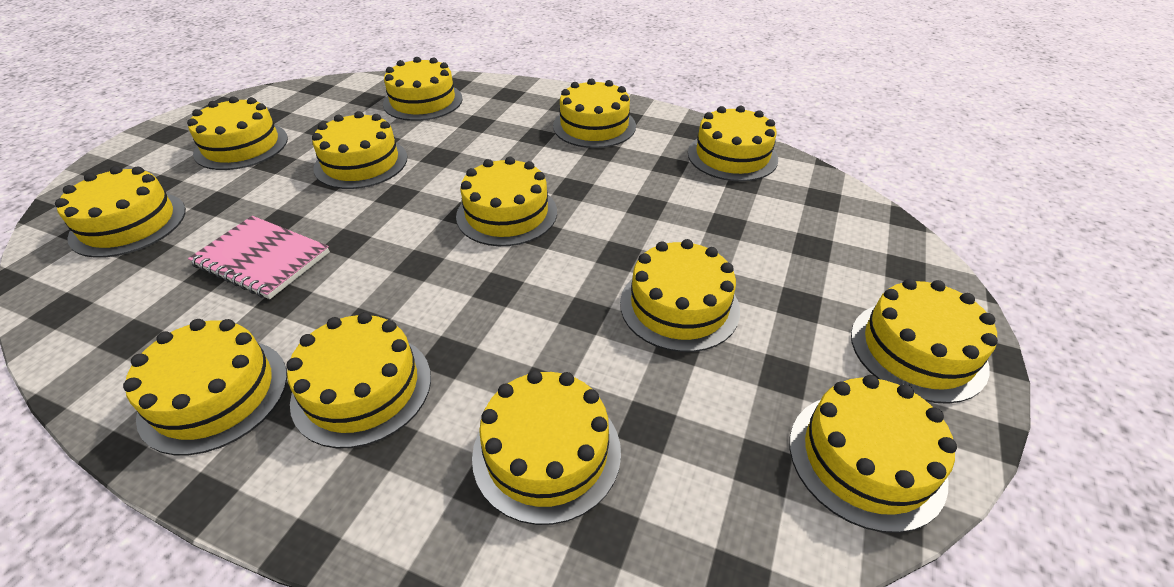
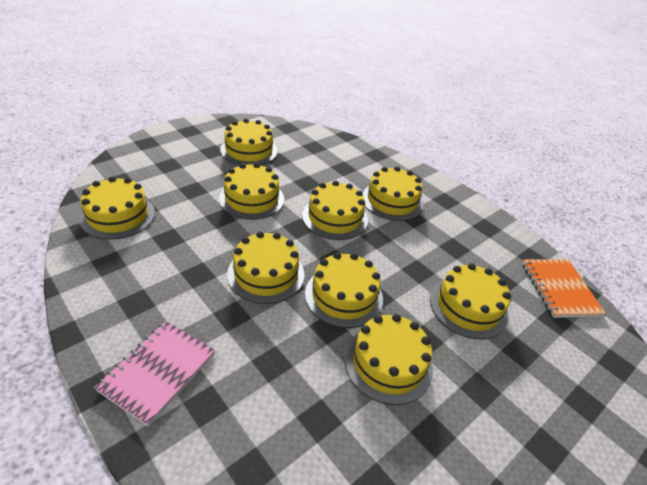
orange notebook: none = 0 -> [522,259,606,318] = 1
yellow cake: [55,166,186,258] [123,319,287,455] [187,96,288,170] [286,312,431,448] [312,111,407,189] [383,57,463,121] [456,157,557,246] [472,370,621,525] [553,78,636,148] [620,239,740,352] [688,106,778,181] [790,375,957,533] [851,279,998,404] = 13 -> [80,176,155,240] [219,163,284,220] [220,118,278,165] [227,231,304,304] [302,180,368,240] [305,252,383,328] [345,314,433,405] [363,166,423,221] [430,263,511,339] = 9

